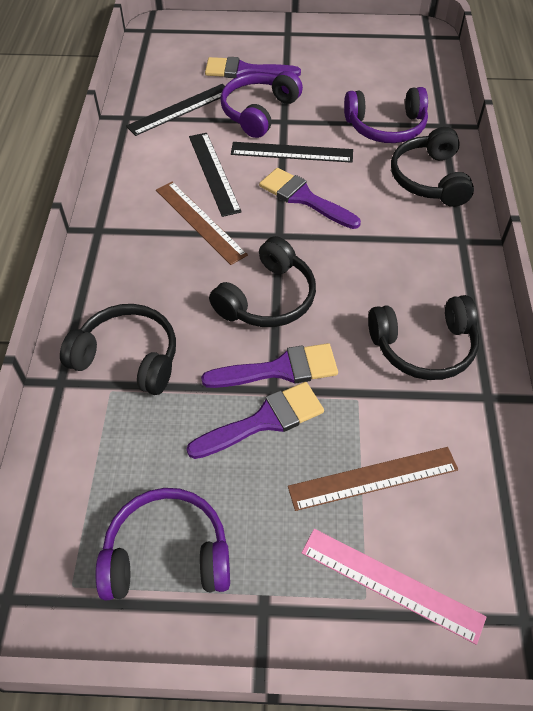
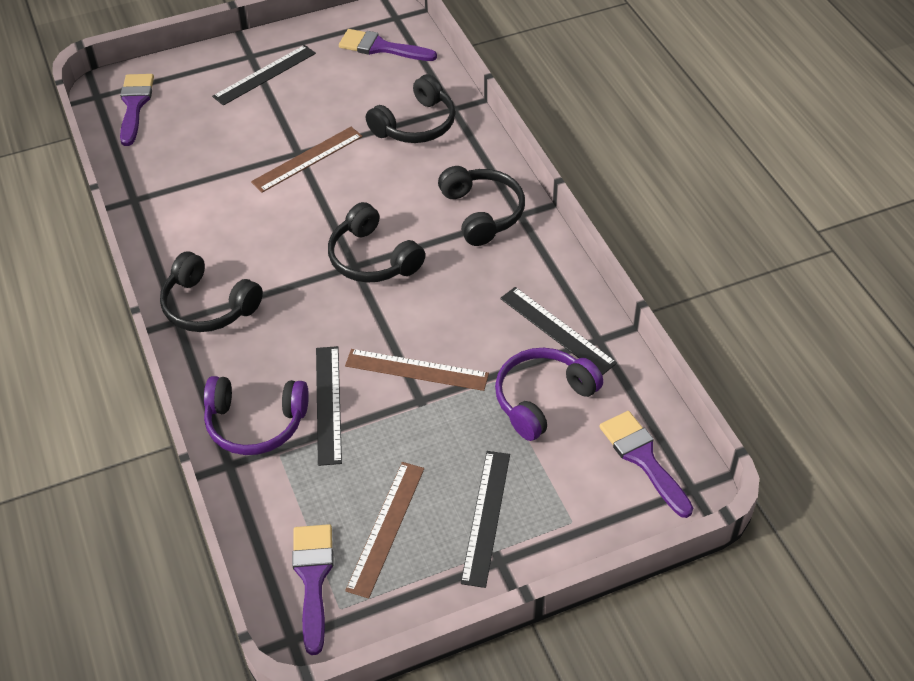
black ruler: [126,84,232,136] [189,133,242,217] [231,142,353,163] = 3 -> [212,45,316,106] [316,346,342,466] [461,451,510,588] [500,287,617,375] = 4
brown ruler: [156,181,248,265] [288,447,458,511] = 2 -> [251,127,363,193] [345,349,489,391] [345,462,424,598] = 3
pink ruler: [301,529,487,645] = 1 -> none = 0
purple headphones: [96,488,230,601] [220,71,303,138] [344,87,428,143] = 3 -> [204,376,309,455] [495,348,603,441] = 2

